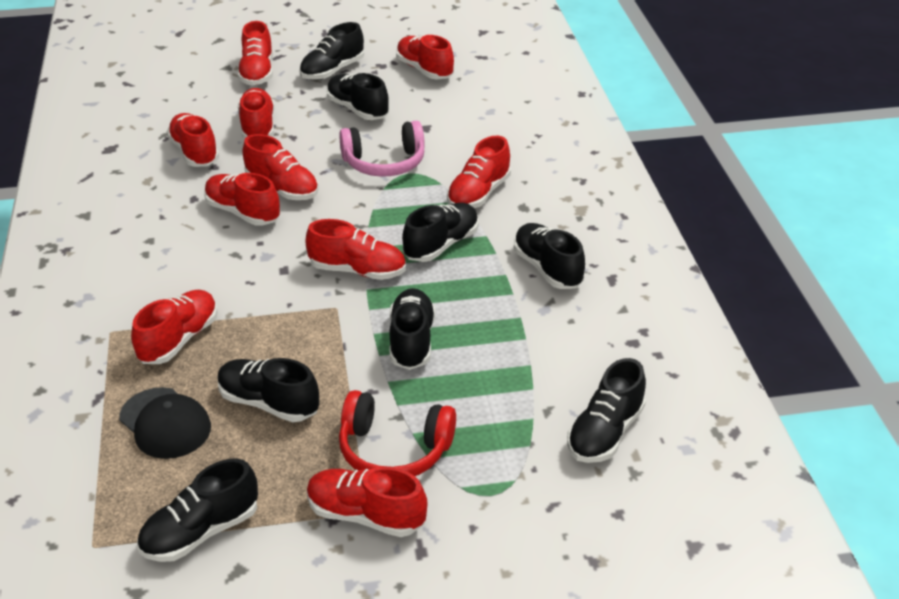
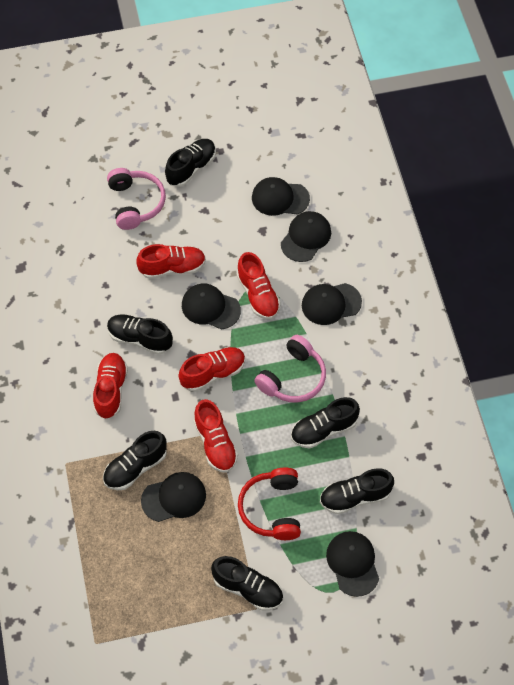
black cap: [119,387,211,459] = 1 -> [141,472,206,522] [182,283,241,329] [252,177,310,216] [281,211,331,262] [302,283,362,325] [326,531,379,597] = 6
black shoe: [137,458,258,562] [218,358,319,422] [299,22,364,80] [326,73,389,120] [389,288,435,370] [402,203,479,262] [513,223,585,289] [567,358,646,463] = 8 -> [103,431,167,490] [107,314,173,355] [165,139,216,187] [211,556,283,611] [291,397,360,449] [320,468,394,514] = 6
pink headphones: [339,121,425,177] = 1 -> [107,168,166,230] [254,335,326,402] = 2
red shoe: [131,290,218,364] [167,113,219,167] [204,173,281,226] [237,21,273,86] [238,88,274,139] [242,134,319,200] [305,219,406,280] [307,467,428,537] [396,35,454,80] [447,135,511,208] = 10 -> [93,353,128,419] [136,244,206,279] [179,347,245,392] [194,399,238,473] [237,252,281,319] = 5

